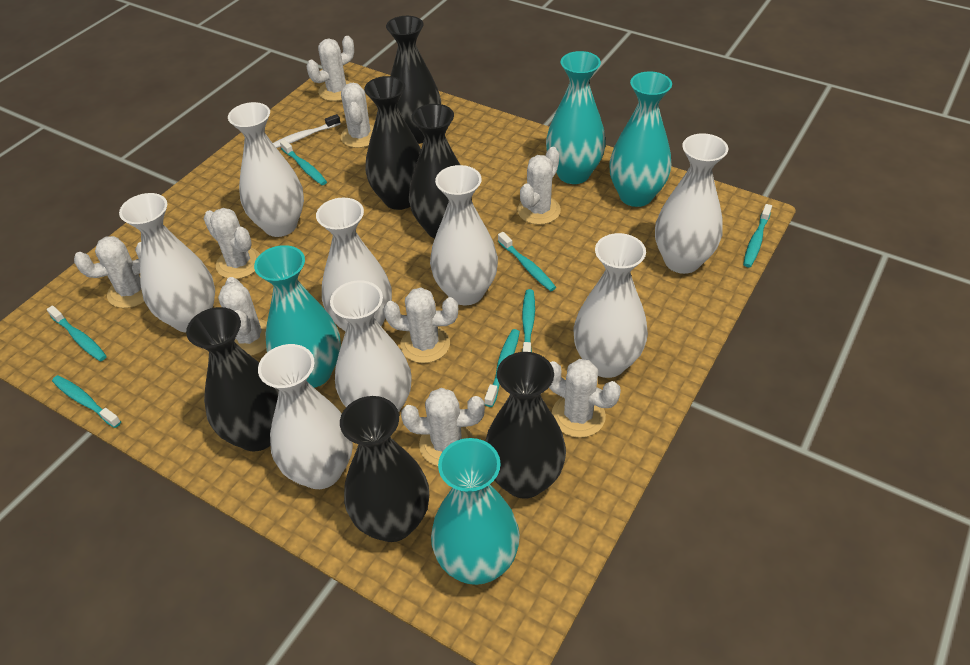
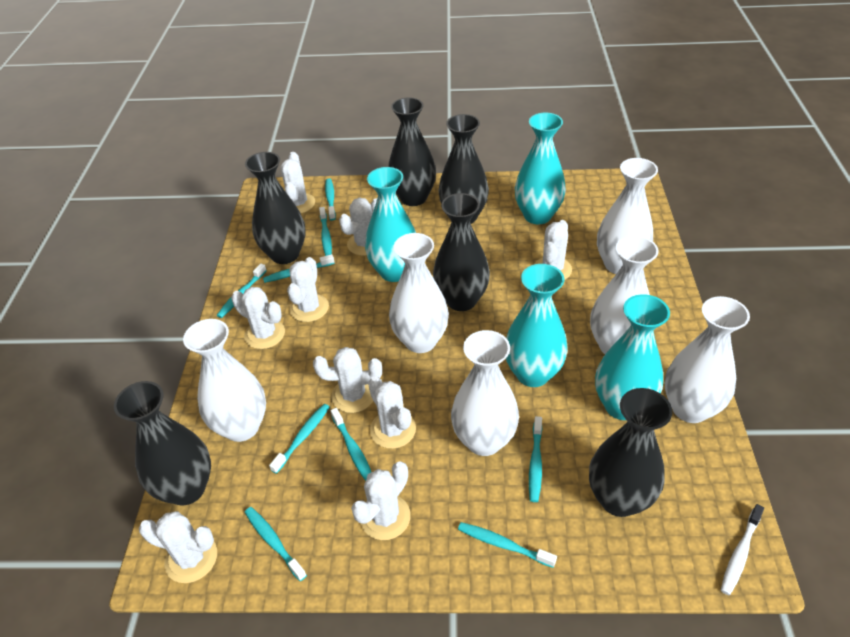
turquoise toothbrush: [47,305,107,361] [52,375,121,428] [280,140,327,185] [485,329,520,407] [498,232,556,291] [522,289,535,352] [743,204,772,267] = 7 -> [217,263,267,318] [245,507,307,581] [263,254,334,283] [269,404,330,474] [319,207,332,256] [325,178,336,221] [331,408,371,481] [458,522,557,568] [529,416,542,502] = 9
white vase: [119,193,215,332] [228,102,304,237] [258,344,353,489] [316,198,392,332] [330,280,411,412] [430,165,498,305] [573,233,648,378] [655,133,728,274] = 8 -> [183,319,266,442] [389,233,449,353] [451,330,519,456] [590,236,659,354] [597,158,658,274] [665,296,750,423] = 6

